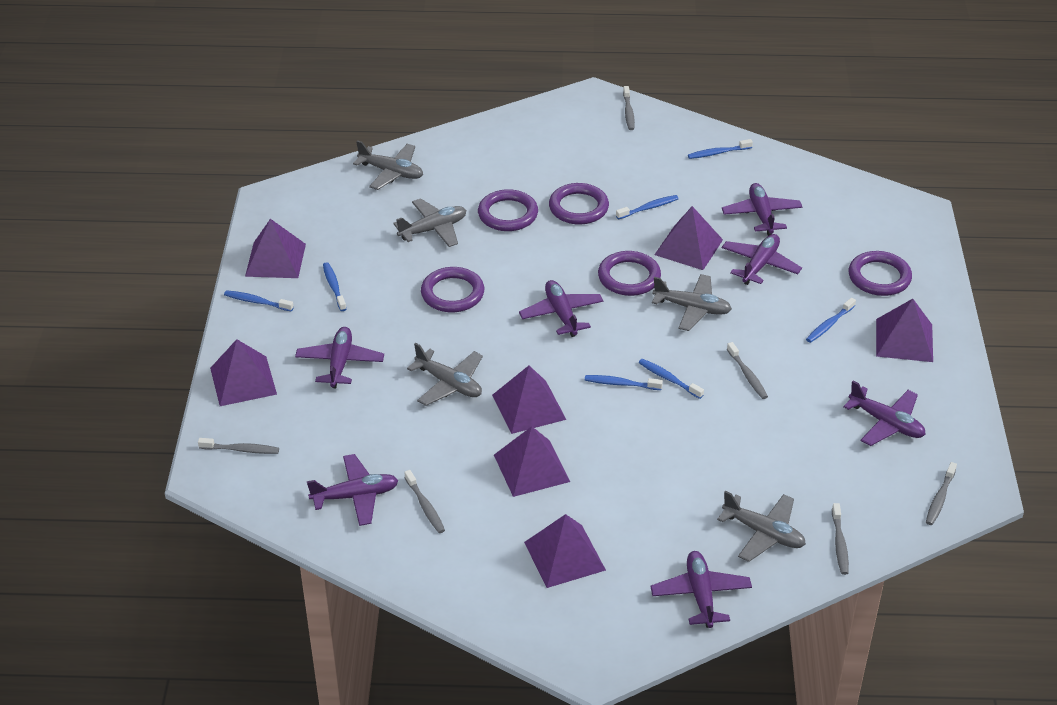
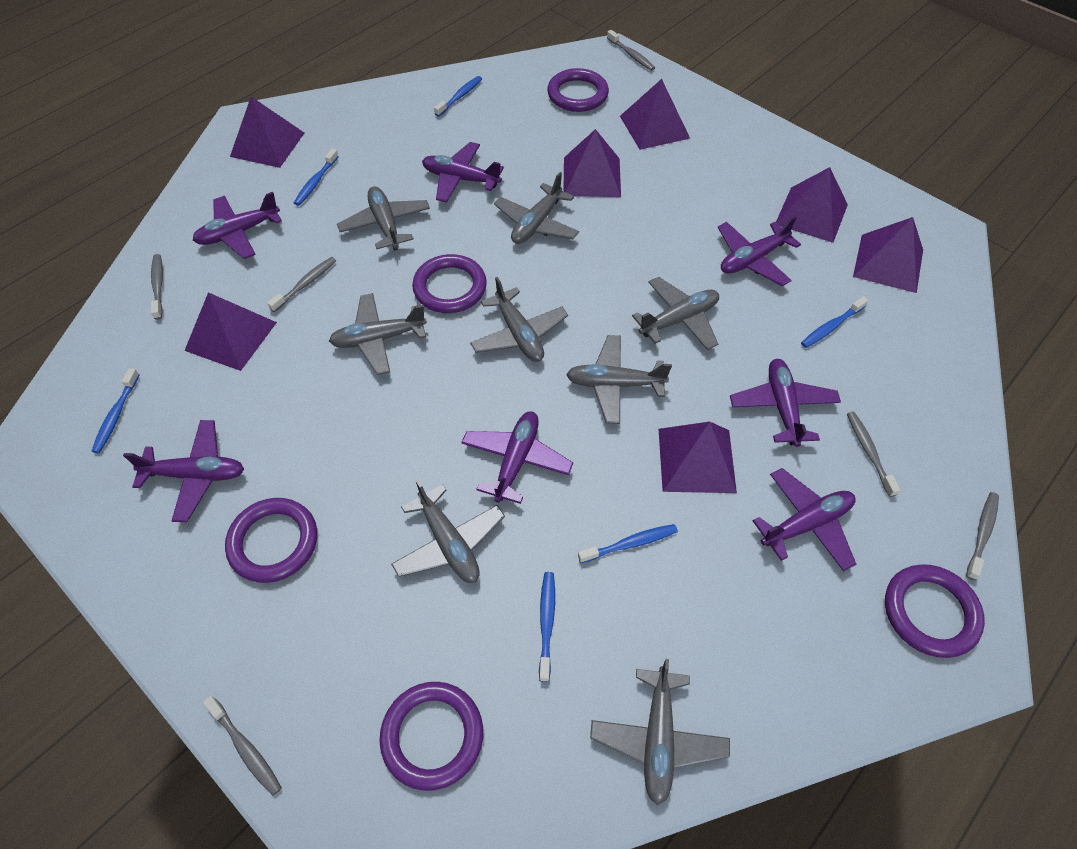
blue toothbrush: [224,290,294,311] [323,262,346,311] [585,375,663,390] [616,195,679,220] [639,359,704,399] [688,139,753,159] [806,298,856,343] = 7 -> [91,368,140,453] [294,149,339,206] [434,76,482,117] [539,572,555,682] [578,524,678,563] [801,296,868,348] = 6
grey plane: [353,140,423,190] [393,198,466,247] [407,343,483,406] [652,274,732,331] [717,491,806,562] = 5 -> [329,293,427,375] [337,186,430,251] [391,480,505,583] [470,277,568,362] [494,172,579,244] [566,335,672,424] [590,659,730,805] [632,277,719,350] = 8

